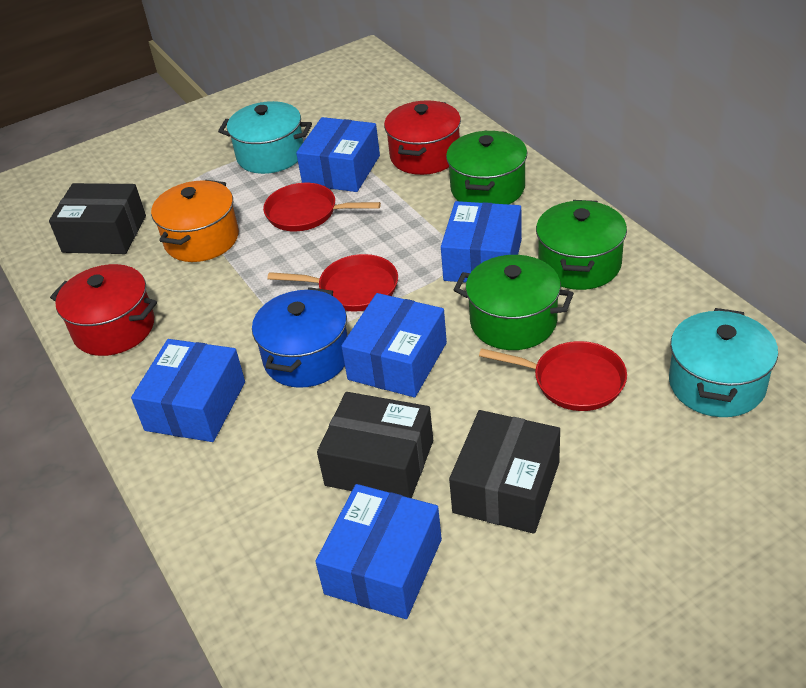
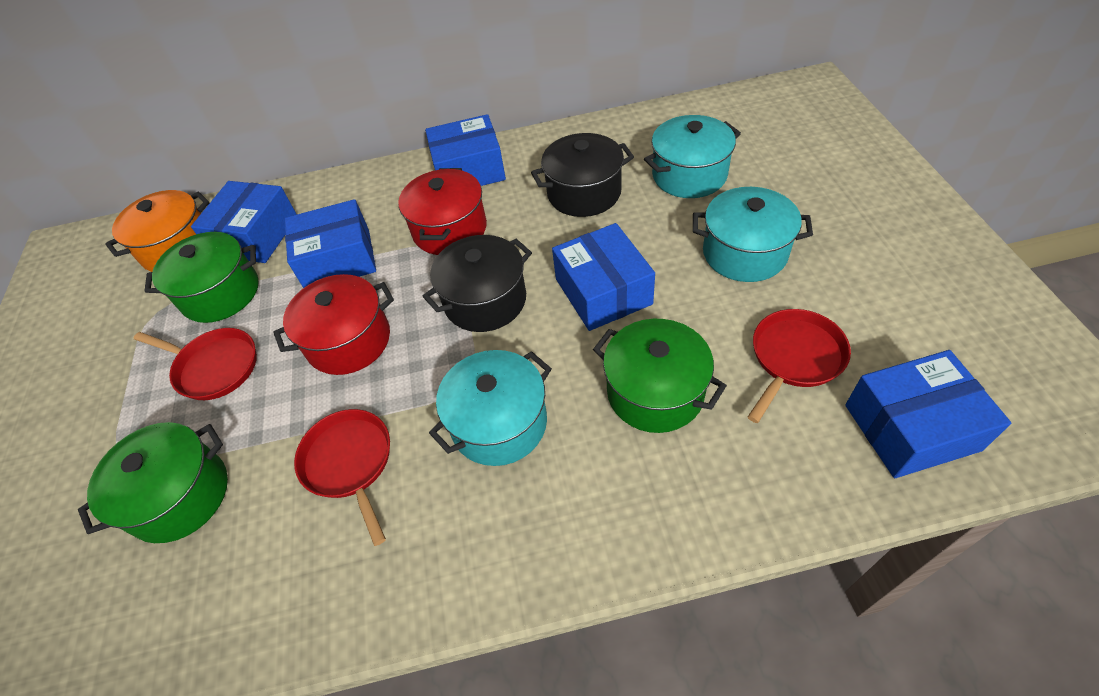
black box: [49,183,146,254] [317,392,433,498] [449,410,560,534] = 3 -> none = 0
black pot: none = 0 -> [422,235,532,332] [531,133,634,217] = 2
blue pot: [252,287,348,388] = 1 -> none = 0
turquoise pot: [218,101,312,174] [669,308,778,417] = 2 -> [429,350,552,466] [644,115,741,198] [693,187,813,282] = 3

